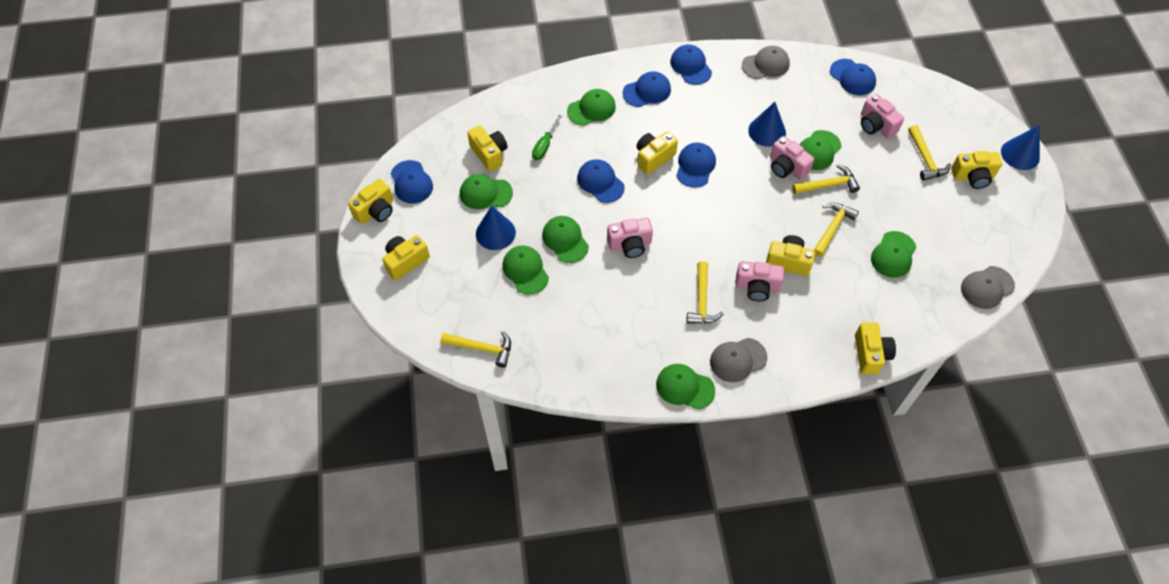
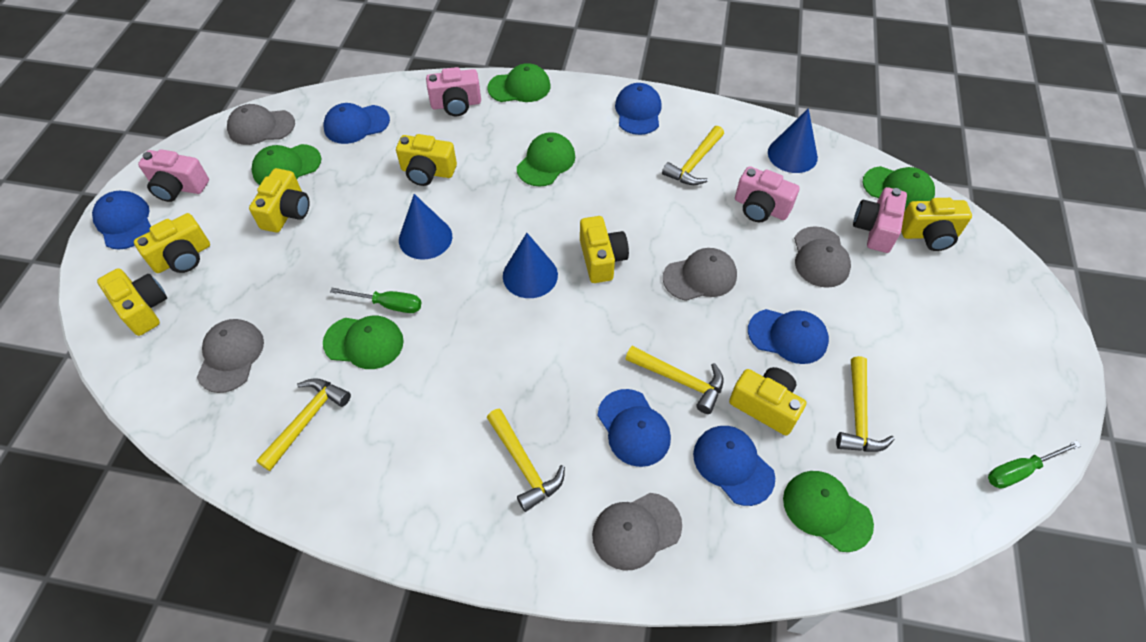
green cap: [460,174,513,209] [502,245,549,295] [542,216,589,263] [567,89,616,126] [656,364,715,410] [799,130,841,170] [871,231,916,278] = 7 -> [251,144,321,185] [323,316,404,369] [488,63,551,102] [517,132,576,187] [783,471,874,552] [863,166,935,210] = 6
green screwdriver: [532,113,563,160] = 1 -> [330,288,421,313] [988,441,1081,489] = 2
grey cap: [710,338,768,382] [742,46,790,79] [961,266,1015,309] = 3 -> [197,319,264,393] [227,104,295,145] [592,493,682,571] [663,248,737,301] [794,226,851,288] = 5

